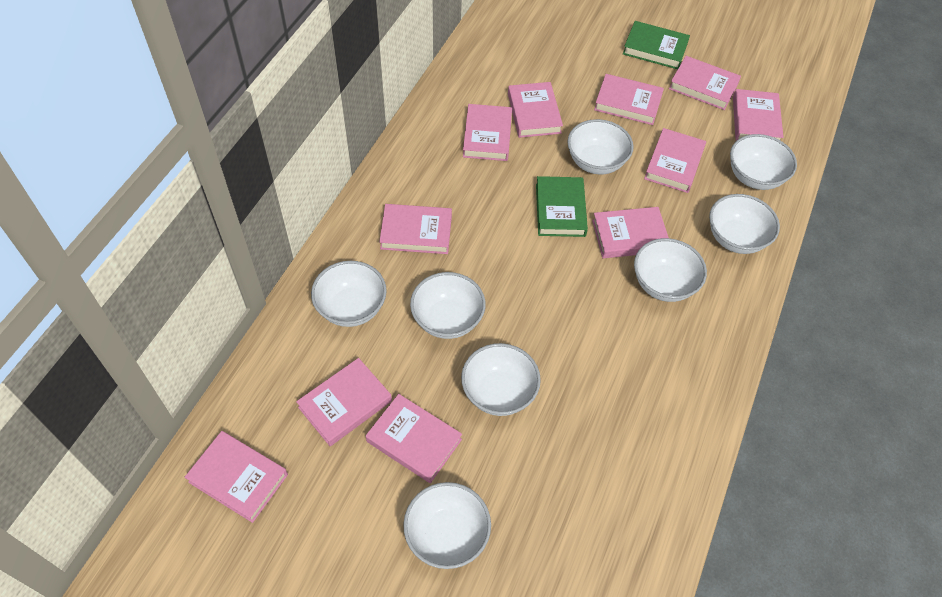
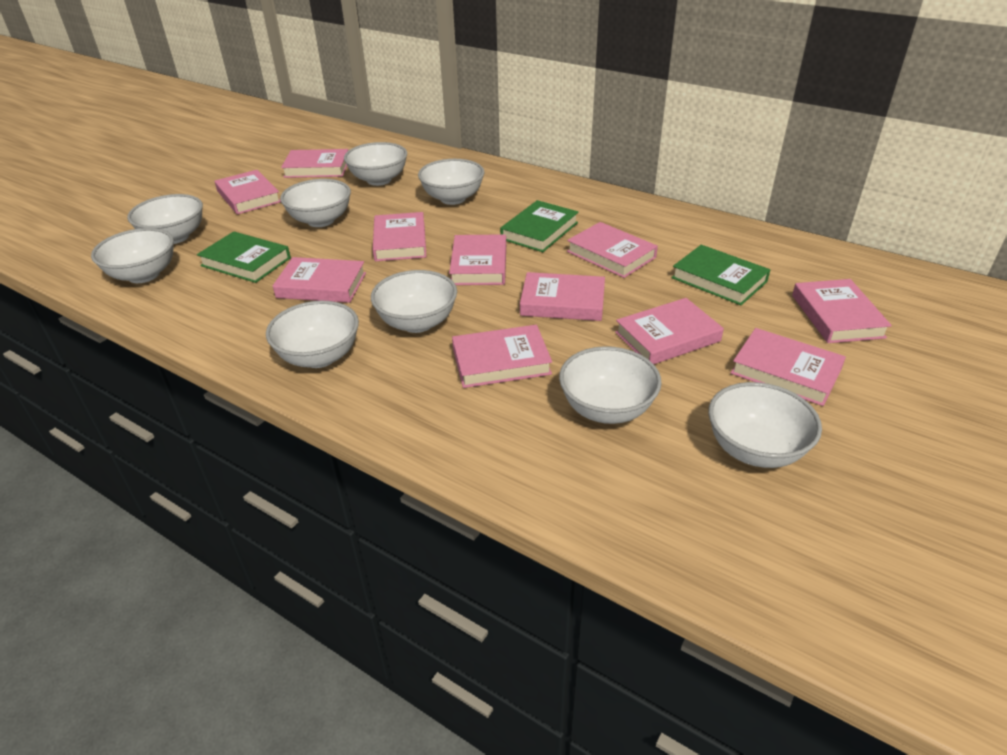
green book: [536,176,588,237] [623,21,690,69] = 2 -> [197,231,291,283] [500,200,578,252] [671,245,770,305] = 3
white bowl: [311,261,387,327] [403,482,491,569] [410,272,486,339] [461,343,541,416] [567,119,633,174] [634,238,707,302] [709,194,780,254] [730,134,797,190] = 8 -> [91,228,174,283] [127,194,203,244] [266,301,359,368] [280,179,351,227] [344,142,407,186] [371,270,457,333] [418,159,484,205] [559,346,662,424] [708,382,822,468] = 9

